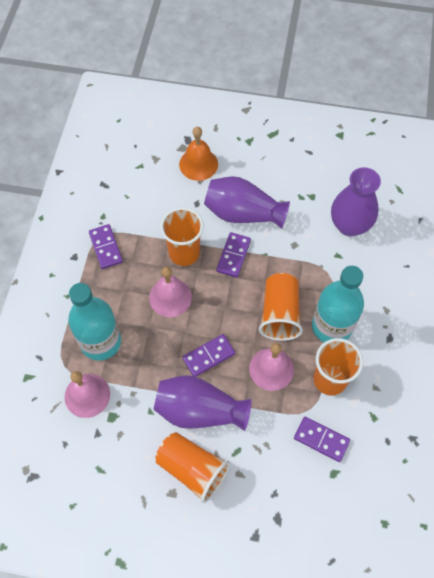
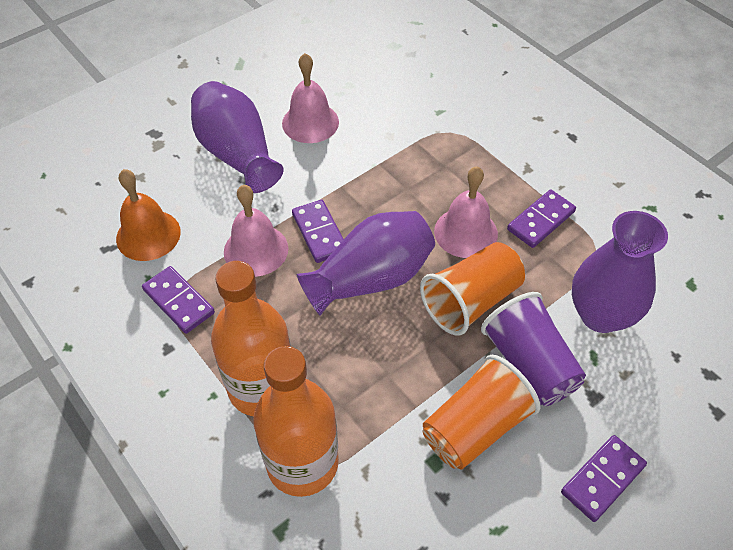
orange bottle: none = 0 -> [211,261,291,416] [253,346,339,497] = 2
orange cup: [155,432,230,503] [160,207,204,266] [259,273,303,341] [313,338,363,395] = 4 -> [420,242,525,336] [422,355,541,469] = 2
purple cup: none = 0 -> [481,292,586,406] = 1
turquoise bottle: [68,283,121,361] [312,266,364,342] = 2 -> none = 0

